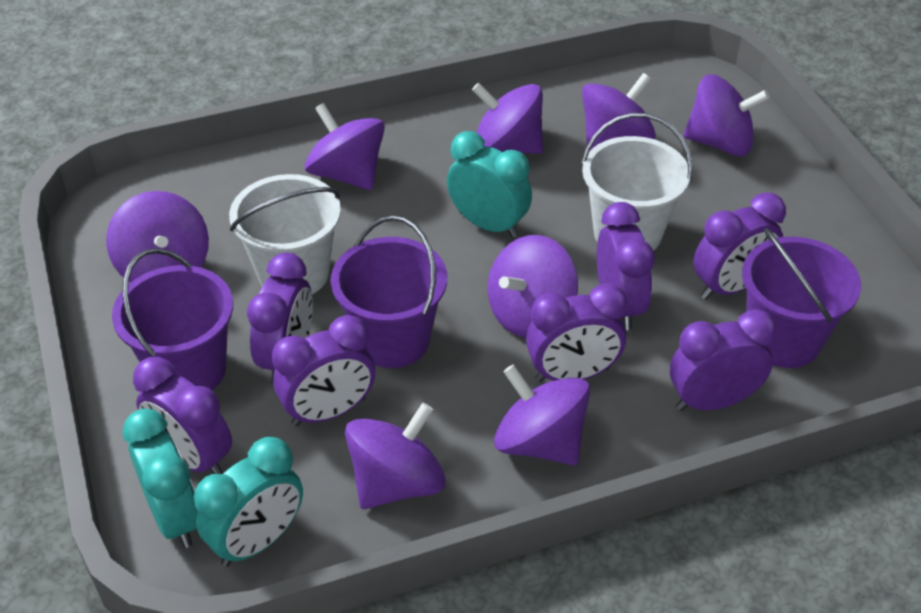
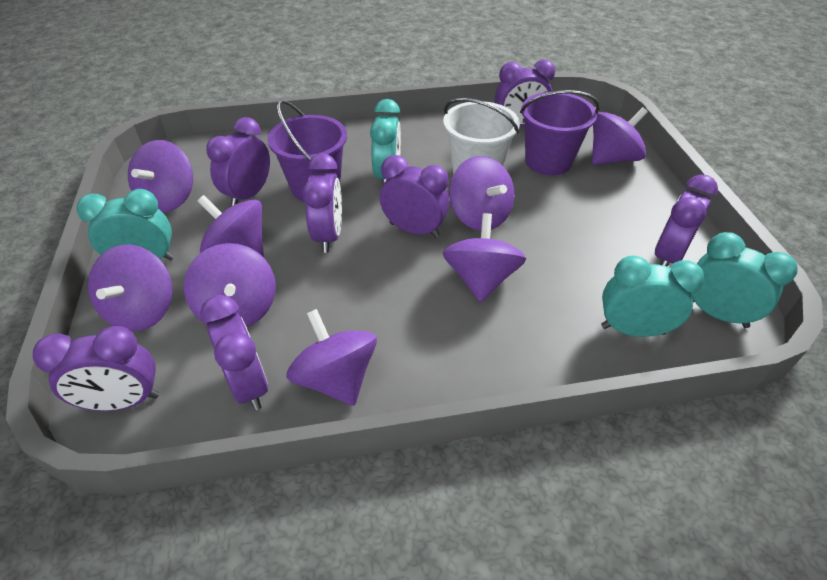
purple bucket: [112,248,233,390] [331,216,447,368] [742,228,861,368] = 3 -> [267,100,347,202] [520,90,600,175] = 2
turquoise clock: [122,409,198,548] [194,437,303,567] [447,131,532,238] = 3 -> [77,189,174,261] [370,99,401,184] [601,255,704,337] [691,232,798,328] = 4
white bucket: [229,174,341,294] [581,113,693,251] = 2 -> [443,98,520,174] = 1

